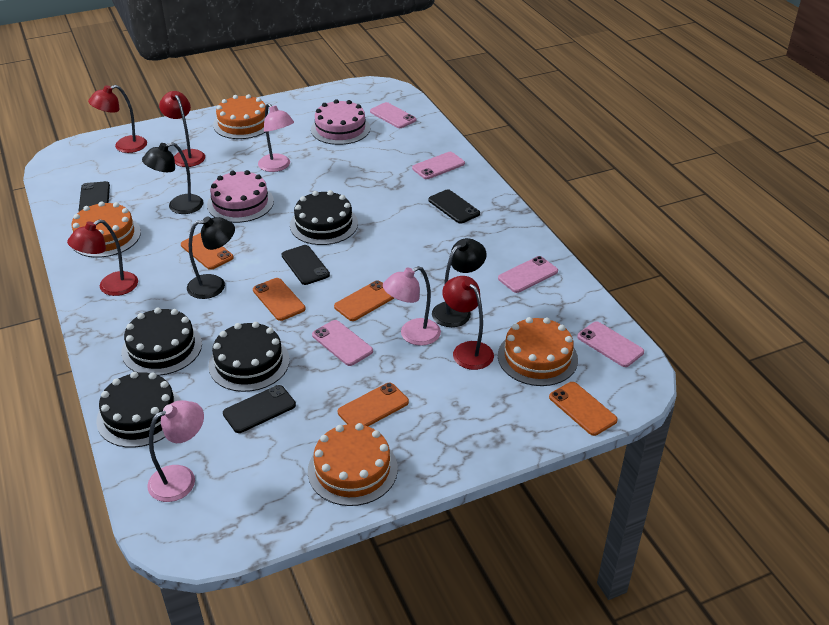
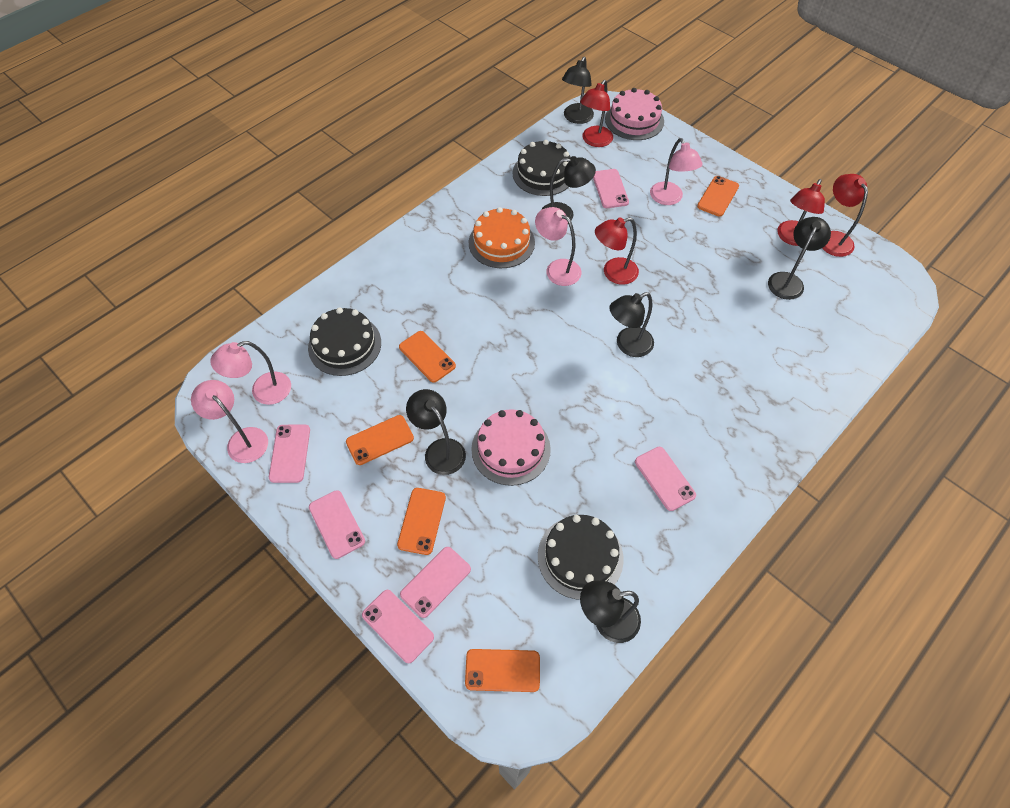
black cake: [96,372,181,448] [121,307,202,376] [208,322,290,392] [290,190,358,245] = 4 -> [308,307,381,376] [513,140,570,196] [538,515,624,600] = 3
black lamp: [142,142,203,214] [187,216,235,299] [432,238,487,327] = 3 -> [406,389,466,475] [541,156,596,221] [562,57,594,124] [580,580,641,643] [609,292,654,357] [768,217,831,300] = 6
black phone: [79,181,110,212] [223,385,296,433] [281,245,330,285] [428,189,480,224] = 4 -> none = 0
orange cake: [71,201,141,258] [213,94,266,139] [308,423,398,506] [498,317,578,386] = 4 -> [469,207,535,268] = 1
pink lamp: [147,400,204,502] [258,103,294,172] [383,266,441,346] = 3 -> [191,380,268,463] [210,341,291,405] [535,207,582,286] [650,138,702,205] = 4
pink phone: [312,320,373,366] [370,102,416,128] [412,152,465,179] [498,256,558,293] [577,321,644,367] = 5 -> [269,424,310,483] [309,490,365,559] [362,590,434,663] [400,547,471,618] [593,169,629,208] [635,447,696,511] = 6

